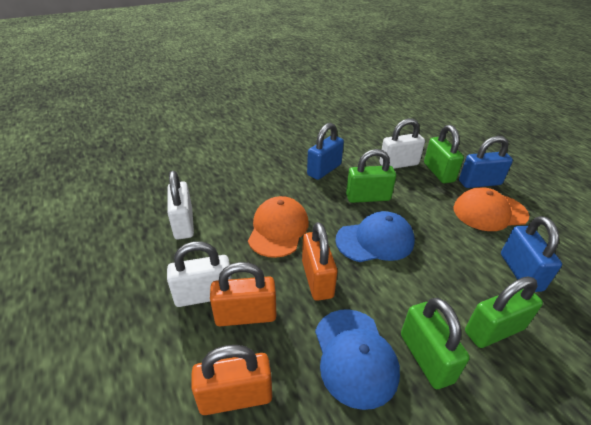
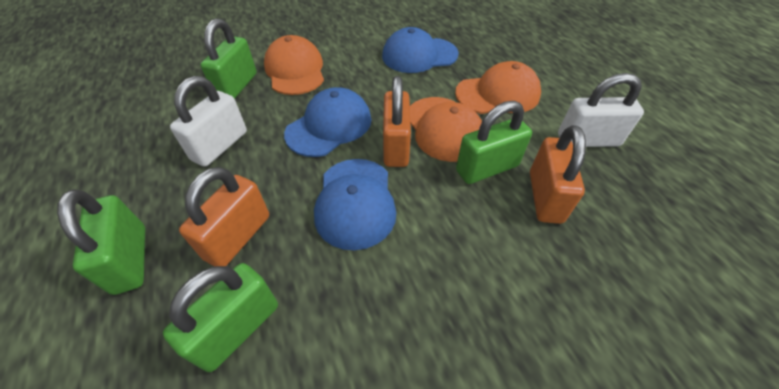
blue cap: [315,309,400,410] [335,211,415,262] = 2 -> [284,87,371,157] [314,159,396,250] [382,27,459,73] = 3
blue padlock: [307,123,344,180] [459,136,513,188] [501,216,562,292] = 3 -> none = 0
orange cap: [248,196,309,258] [453,188,529,231] = 2 -> [264,35,324,95] [410,97,482,162] [455,61,541,114] = 3
white padlock: [167,171,194,240] [167,241,232,307] [379,118,425,169] = 3 -> [170,76,247,167] [558,73,644,147] = 2

